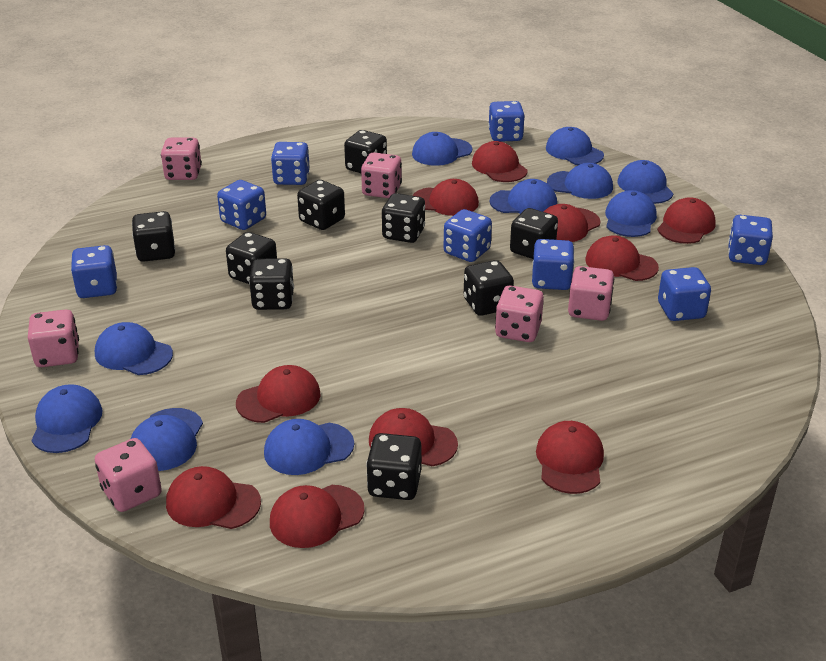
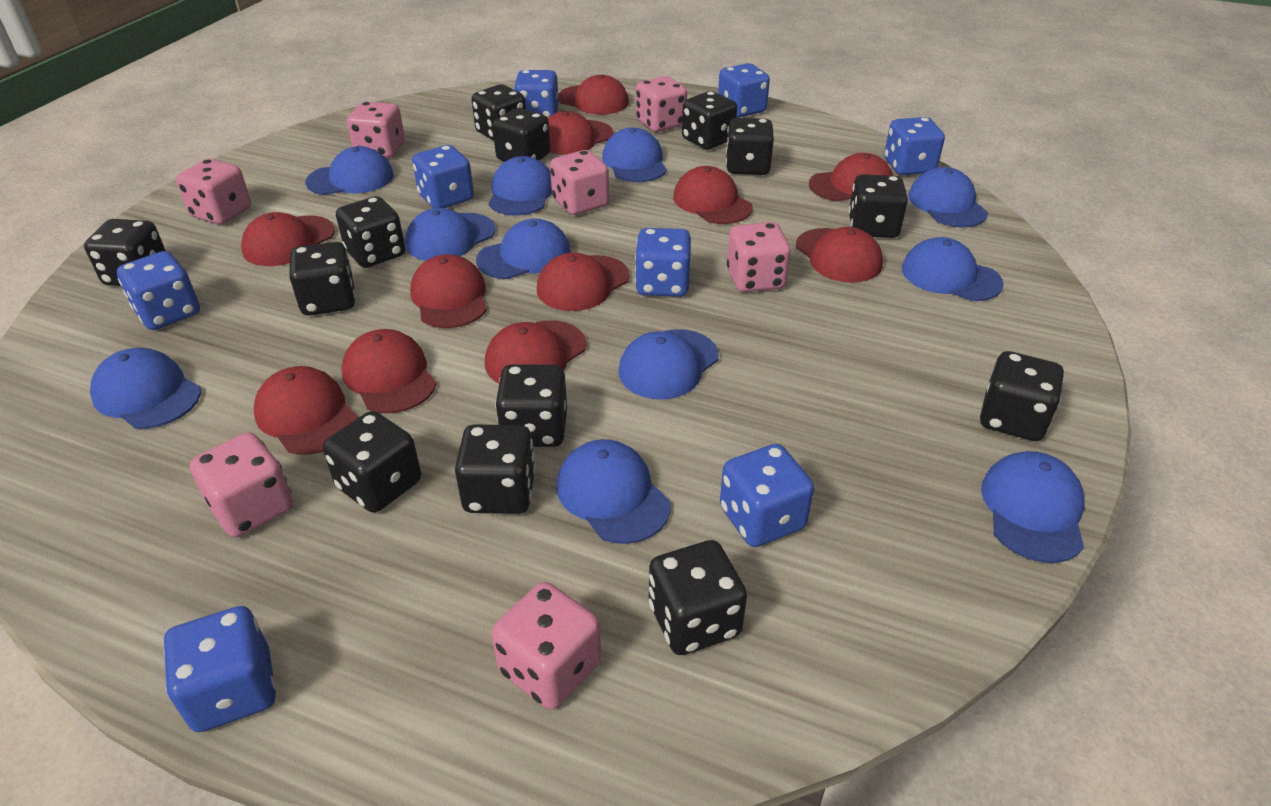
black dice: [132,211,175,262] [226,232,277,284] [249,258,294,310] [297,180,345,230] [344,130,387,173] [366,433,421,500] [382,193,425,243] [464,260,514,316] [510,208,558,259] = 9 -> [84,219,166,286] [289,242,355,315] [323,411,421,513] [336,196,405,268] [455,424,536,514] [472,84,526,140] [493,108,550,162] [495,365,567,447] [649,540,747,655] [682,91,737,149] [726,118,774,175] [849,174,908,238] [980,351,1064,441] = 13
blue cap: [31,384,103,453] [95,322,173,375] [131,408,203,471] [264,419,354,475] [412,132,472,166] [489,179,557,214] [546,127,604,165] [547,163,613,199] [605,190,657,237] [618,160,673,204] = 10 -> [90,348,201,429] [305,146,394,195] [405,208,496,261] [476,219,571,279] [489,156,552,215] [556,439,670,544] [602,127,667,182] [618,329,719,399] [902,237,1004,301] [908,167,988,227] [981,451,1085,563] = 11
pink dice: [28,309,79,367] [95,438,162,512] [161,138,202,180] [361,152,402,198] [495,286,544,342] [568,266,614,321] = 6 -> [176,159,251,224] [190,433,293,537] [347,102,405,158] [492,582,601,710] [550,150,609,215] [636,76,687,132] [727,222,791,292] = 7
red cap: [166,466,261,529] [236,365,321,423] [270,485,365,548] [369,408,458,466] [412,179,479,216] [472,141,528,182] [536,421,604,494] [543,204,601,242] [586,235,659,281] [657,197,715,244] = 10 -> [241,212,335,266] [254,366,358,455] [341,329,436,413] [410,254,487,328] [485,320,586,384] [537,252,630,311] [548,111,614,155] [558,75,629,115] [673,166,753,224] [796,227,883,283] [809,153,893,201] = 11

